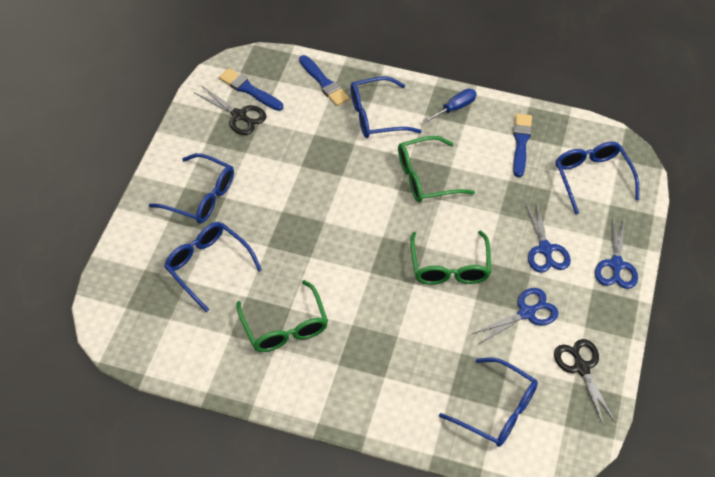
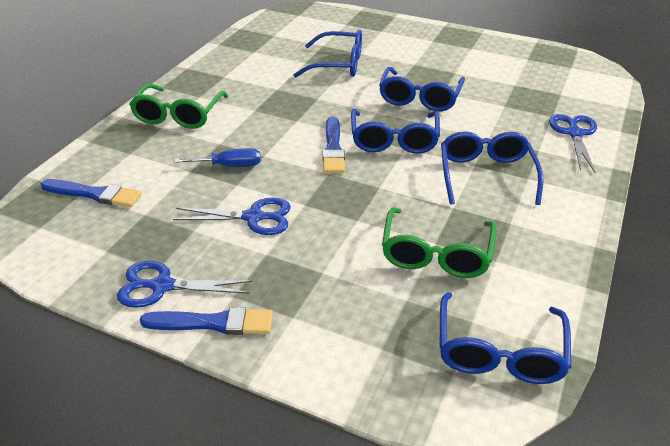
black scissors: [195,85,266,135] [554,339,616,426] = 2 -> none = 0
green glasses: [237,280,328,352] [398,136,475,203] [410,231,491,285] = 3 -> [129,84,228,129] [382,207,497,278] = 2

